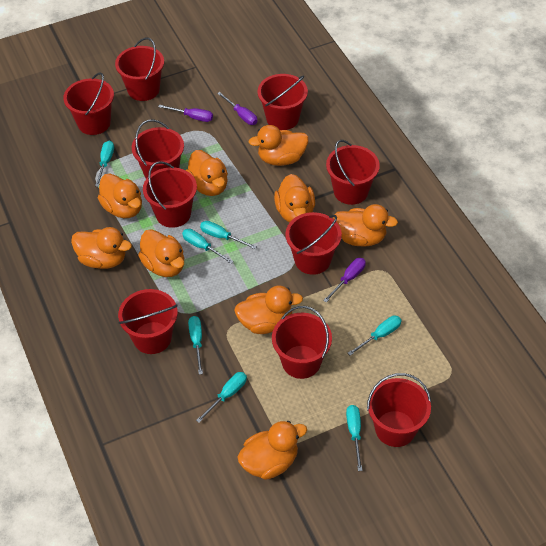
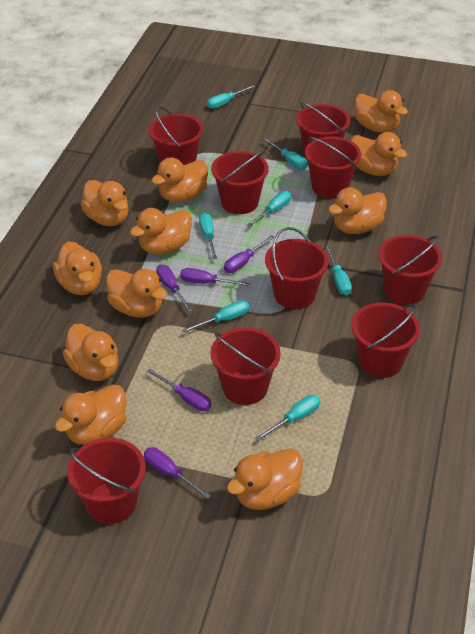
orange duck: [71,227,132,269] [98,174,142,218] [138,229,184,277] [186,150,228,196] [234,286,303,334] [238,421,307,480] [249,125,308,166] [274,174,315,222] [333,204,398,247] = 9 -> [53,241,102,295] [55,384,126,445] [63,324,118,381] [80,180,128,226] [106,269,168,318] [130,208,192,255] [151,157,208,202] [227,448,303,510] [328,187,387,234] [351,132,407,176] [355,90,408,133] = 11
purple screwdriver: [158,105,213,122] [217,92,258,125] [323,258,366,303] = 3 -> [144,447,211,499] [147,369,211,411] [156,264,193,312] [180,268,251,286] [224,235,275,273] = 5
red bucket: [63,72,114,135] [115,37,164,101] [118,289,178,354] [132,119,184,179] [143,161,197,228] [258,74,308,130] [272,306,332,379] [285,212,342,275] [326,140,380,205] [367,373,431,447] = 10 -> [67,438,146,524] [149,106,203,165] [210,327,281,405] [211,150,269,214] [265,227,329,309] [296,102,350,158] [305,136,361,198] [351,302,420,378] [378,235,442,305] = 9

